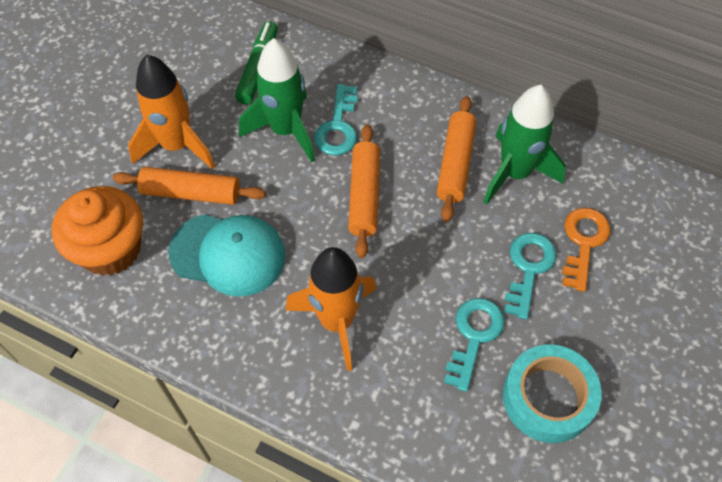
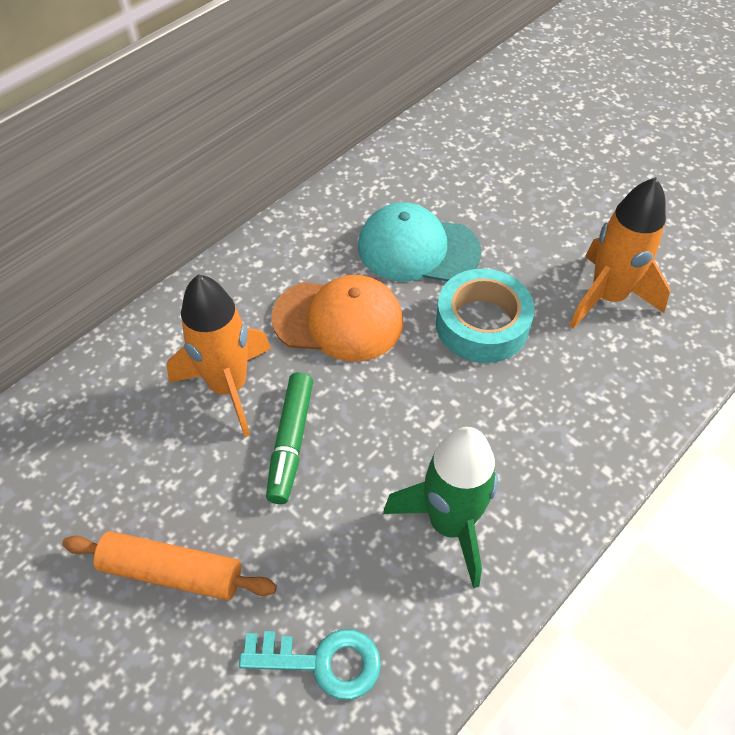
green rocket: [239,38,315,162] [483,85,566,205] = 2 -> [383,427,498,588] = 1
orange cap: none = 0 -> [271,275,403,361] = 1
orange cupcake: [52,186,143,276] = 1 -> none = 0
orange key: [562,208,611,292] = 1 -> none = 0
orange rolling pin: [113,167,266,205] [348,124,380,258] [437,96,476,222] = 3 -> [62,531,277,600] = 1
turquoise key: [314,84,358,155] [444,298,505,392] [504,233,557,319] = 3 -> [239,629,381,700] = 1

